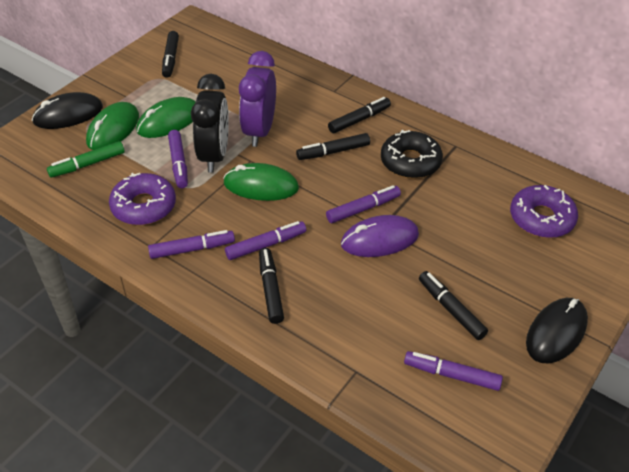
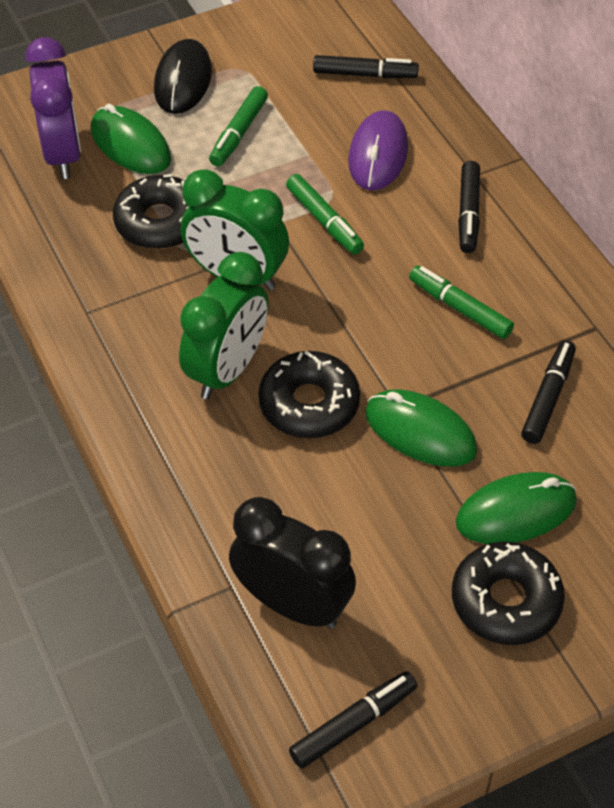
black donut: [381,130,443,179] = 1 -> [113,174,189,249] [258,350,360,438] [452,542,565,645] = 3
black marker: [162,31,179,78] [259,248,284,324] [296,133,370,160] [328,97,391,133] [419,271,488,340] = 5 -> [289,671,417,768] [313,55,419,78] [458,161,480,253] [521,340,576,444] = 4
black mouse: [32,92,103,129] [526,298,588,363] = 2 -> [154,39,212,114] = 1
green clock: none = 0 -> [179,252,268,399] [181,169,289,290] = 2
green marker: [47,141,125,178] = 1 -> [209,86,268,167] [286,174,364,254] [409,266,514,339] = 3
purple donut: [109,173,176,225] [510,185,578,238] = 2 -> none = 0
purple marker: [148,230,235,259] [168,130,188,188] [225,221,306,260] [326,185,401,223] [404,351,503,391] = 5 -> none = 0

